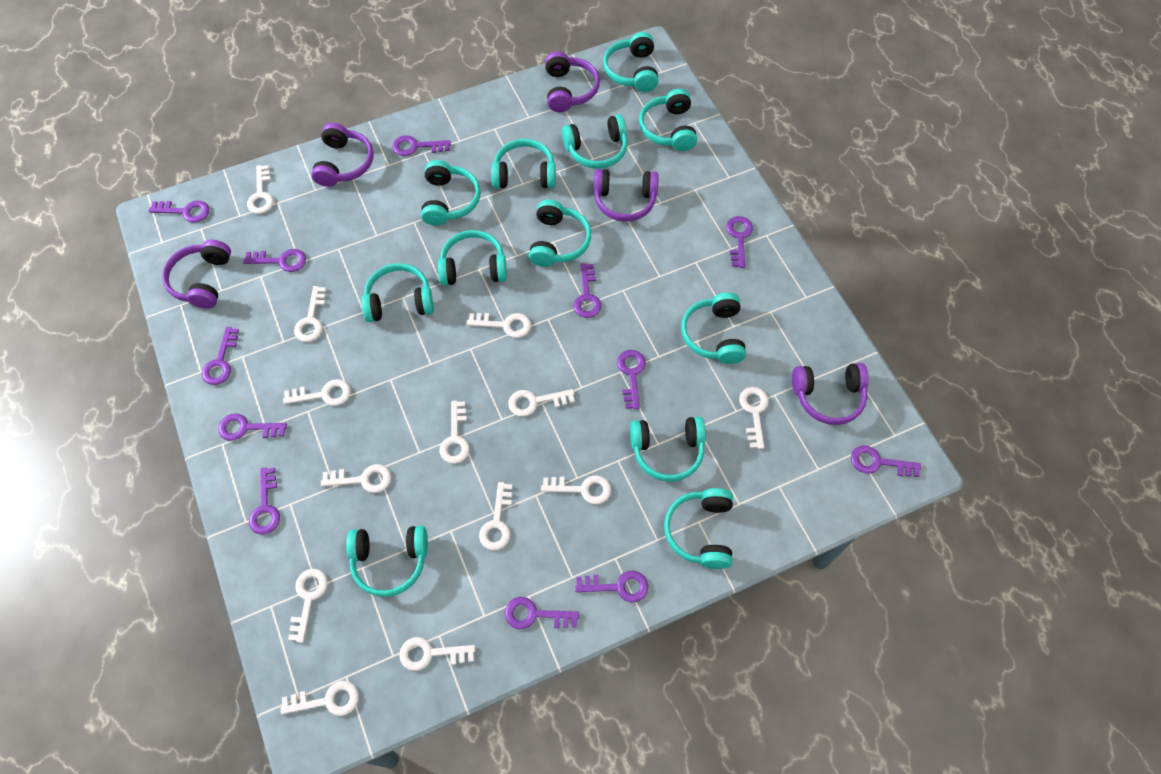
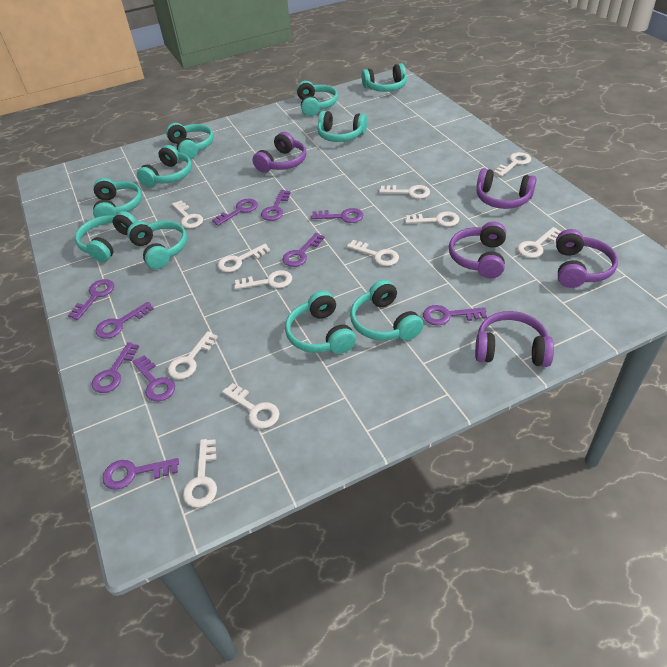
purple key: [149,201,209,223] [202,327,239,385] [218,414,287,441] [243,249,306,272] [249,467,280,534] [392,135,451,156] [505,597,579,629] [574,263,601,318] [575,571,648,602] [617,350,646,410] [726,216,753,268] [851,445,921,477] = 12 -> [68,279,114,320] [92,342,139,393] [96,302,154,339] [102,458,179,490] [132,355,175,401] [212,199,258,226] [261,190,291,221] [282,233,325,267] [311,208,363,223] [423,305,487,326] = 10
turquoise headphones: [346,526,428,597] [361,263,434,322] [421,160,481,226] [438,230,507,286] [491,139,556,188] [529,200,591,267] [562,115,627,169] [603,32,659,92] [630,417,706,482] [639,89,697,151] [664,488,733,569] [681,292,746,364] = 12 -> [75,211,137,262] [93,178,142,218] [127,221,187,269] [137,145,192,187] [166,123,214,159] [285,291,356,354] [297,81,338,116] [317,111,367,142] [350,279,423,341] [362,63,407,92] = 10
white key: [247,165,273,214] [281,681,359,716] [283,379,351,406] [288,569,328,643] [294,286,326,342] [321,464,391,493] [399,637,475,671] [440,401,469,464] [467,313,531,338] [479,482,512,550] [508,389,575,417] [541,475,611,504] [739,387,769,449] = 13 -> [168,331,218,379] [172,200,203,228] [183,439,217,508] [218,244,270,272] [222,383,279,429] [234,270,292,290] [347,240,399,266] [379,185,430,199] [405,211,459,227] [494,152,531,177] [517,227,562,258] = 11

